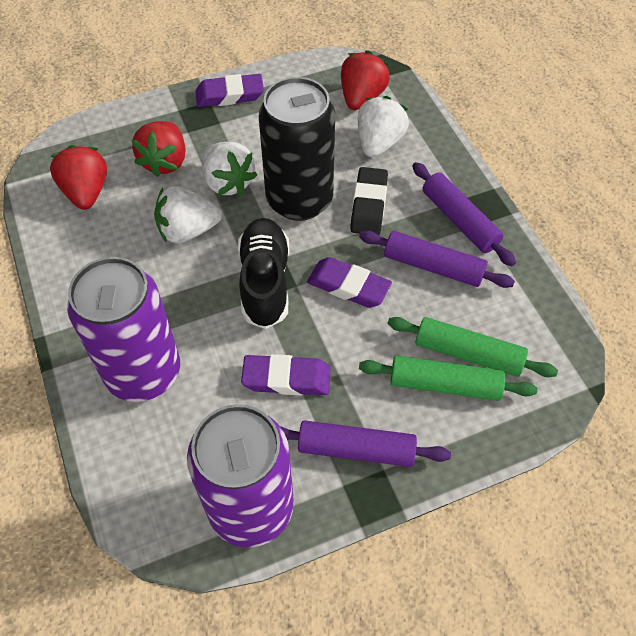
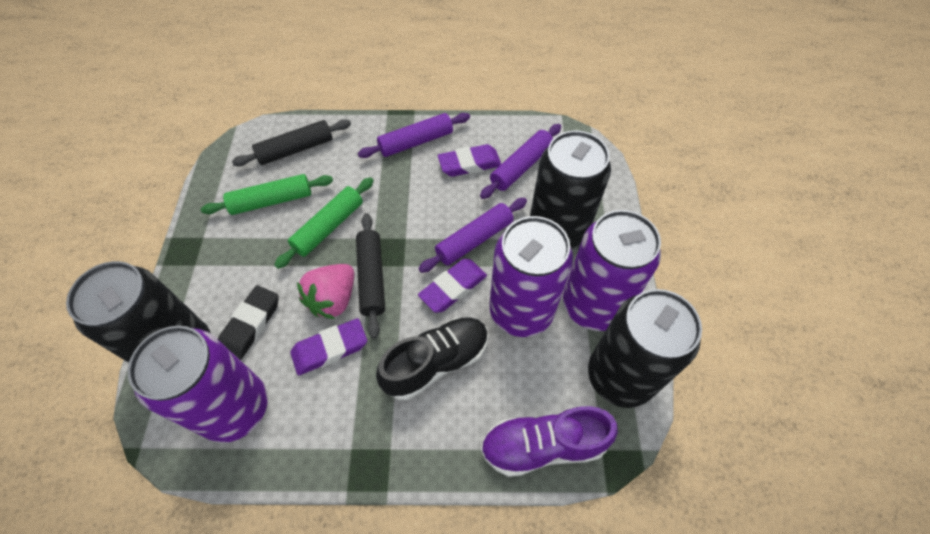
black can: [259,77,335,221] = 1 -> [66,261,211,363] [530,131,611,250] [588,289,702,408] = 3
black rolling pin: none = 0 -> [232,119,351,166] [356,213,385,339] = 2
pink strawberry: none = 0 -> [297,264,354,319] = 1
purple can: [67,257,180,402] [187,404,294,548] = 2 -> [128,326,268,443] [489,216,573,337] [563,210,661,331] = 3
purple shoe: none = 0 -> [481,406,618,477] = 1
red strawberry: [50,145,107,210] [131,121,186,177] [341,51,390,110] = 3 -> none = 0
white strawberry: [154,186,222,244] [202,142,257,196] [358,96,409,157] = 3 -> none = 0

